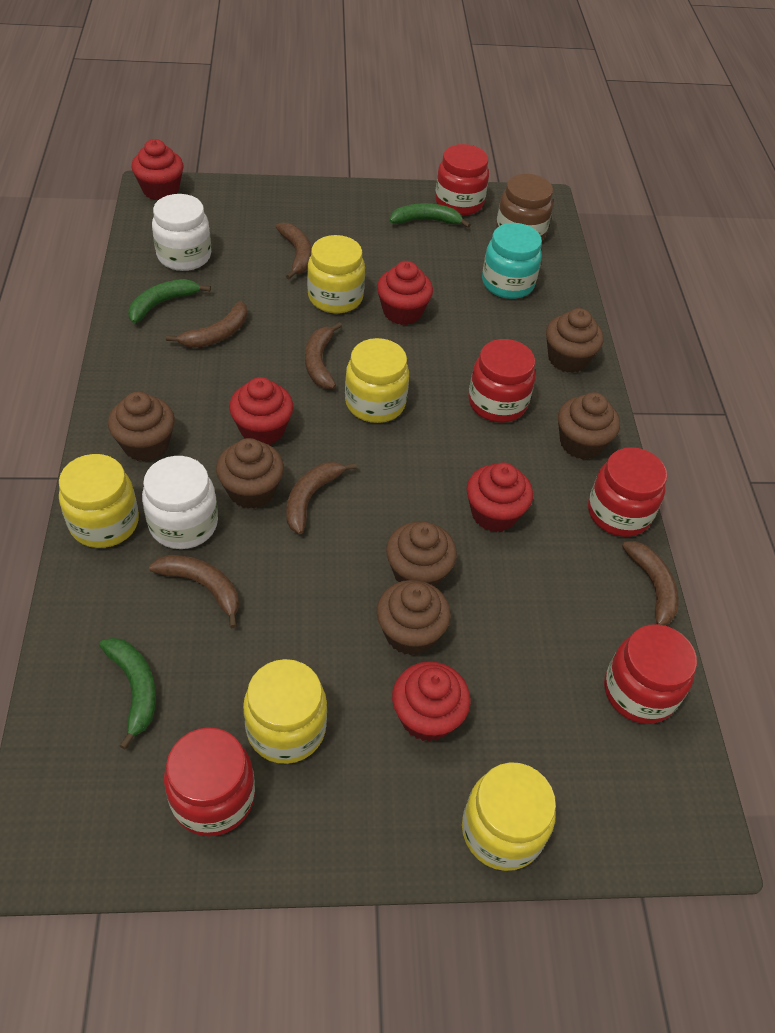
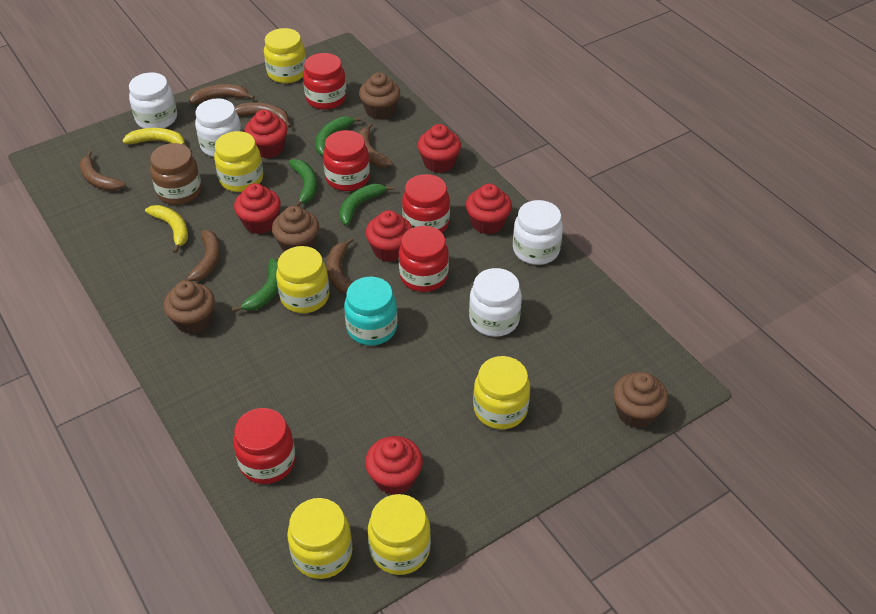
brown cupcake: [108,392,175,462] [216,438,284,509] [377,580,451,655] [386,521,457,587] [546,308,604,373] [558,392,620,460] = 6 -> [163,281,215,334] [272,206,319,252] [359,72,400,120] [613,372,668,428] = 4
green banana: [99,638,156,749] [128,279,211,323] [389,203,471,228] = 3 -> [232,258,278,312] [288,159,317,207] [315,116,362,155] [339,184,394,225] = 4
red cupcake: [132,139,183,200] [229,377,293,445] [377,261,433,325] [392,661,471,742] [467,462,533,532] = 5 -> [234,183,281,234] [244,110,287,158] [365,436,423,495] [366,210,412,262] [418,124,461,173] [466,184,512,234] = 6
white jar: [142,456,218,549] [152,194,211,271] = 2 -> [129,73,177,128] [195,98,242,157] [469,268,522,337] [513,200,563,265] = 4
yellow banana: none = 0 -> [123,128,189,148] [145,205,188,253] = 2
yellow jar: [59,454,139,548] [243,659,327,764] [307,235,365,313] [345,338,409,423] [462,762,556,871] = 5 -> [214,131,263,192] [264,28,306,83] [276,246,329,313] [287,498,352,579] [368,494,431,575] [473,356,530,429] = 6

